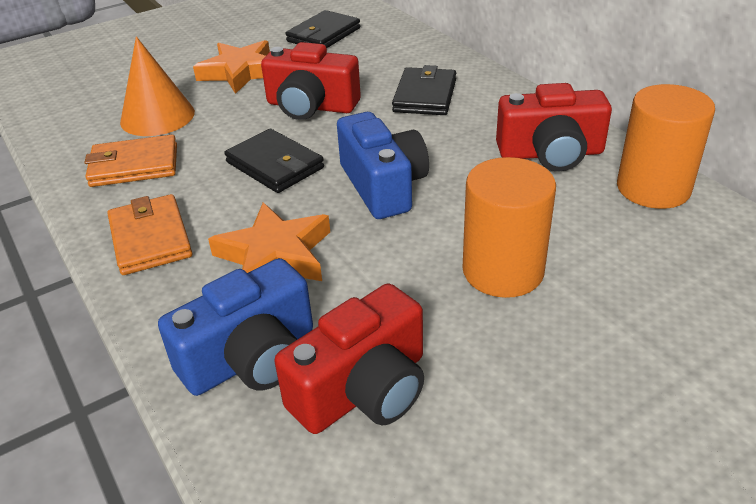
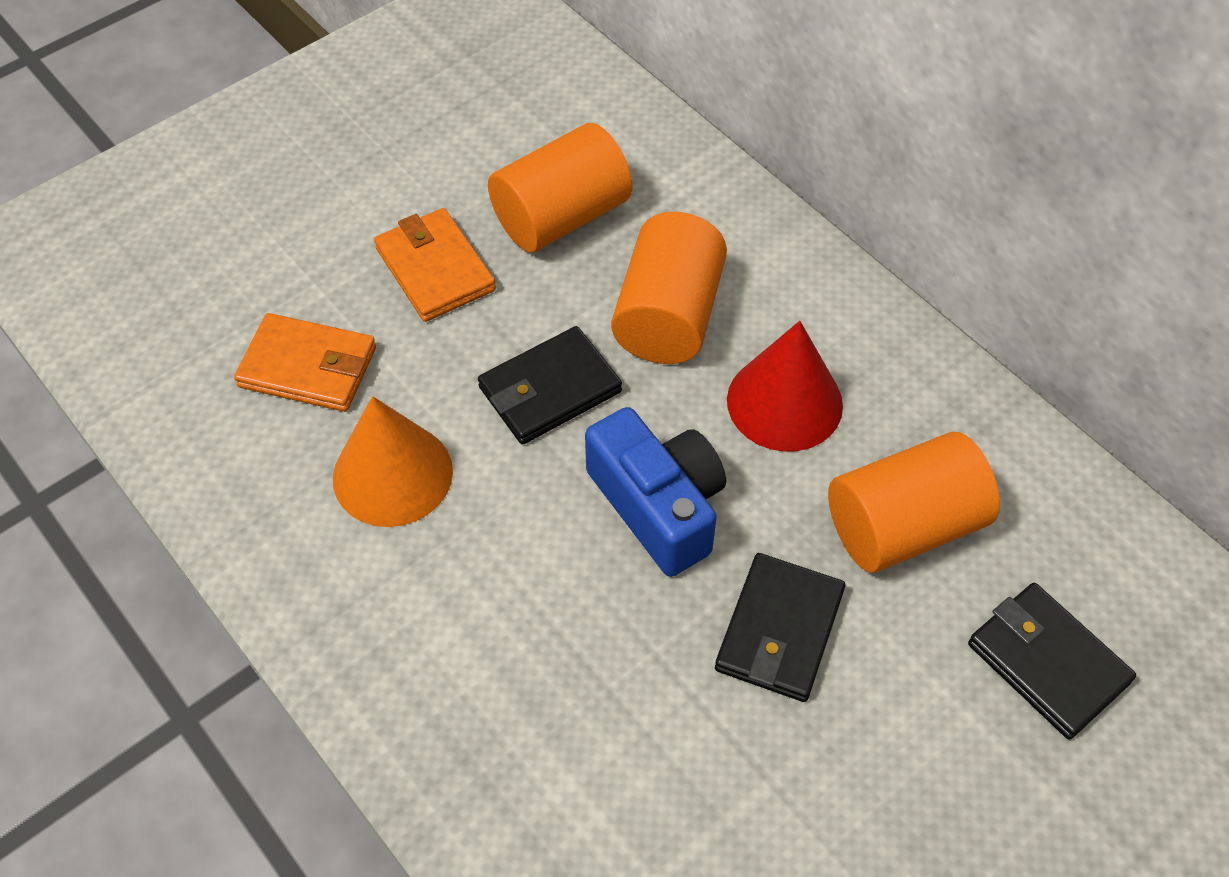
blue camera: [158,258,313,396] [337,112,429,219] = 2 -> [585,407,726,577] = 1
orange cylinder: [463,157,556,298] [617,84,715,209] = 2 -> [488,123,632,253] [611,212,727,364] [828,432,1000,573] = 3
orange star: [193,40,270,94] [208,202,330,281] = 2 -> none = 0
red camera: [261,42,361,120] [274,283,424,434] [496,83,612,171] = 3 -> none = 0
red cone: none = 0 -> [727,321,843,452] = 1

